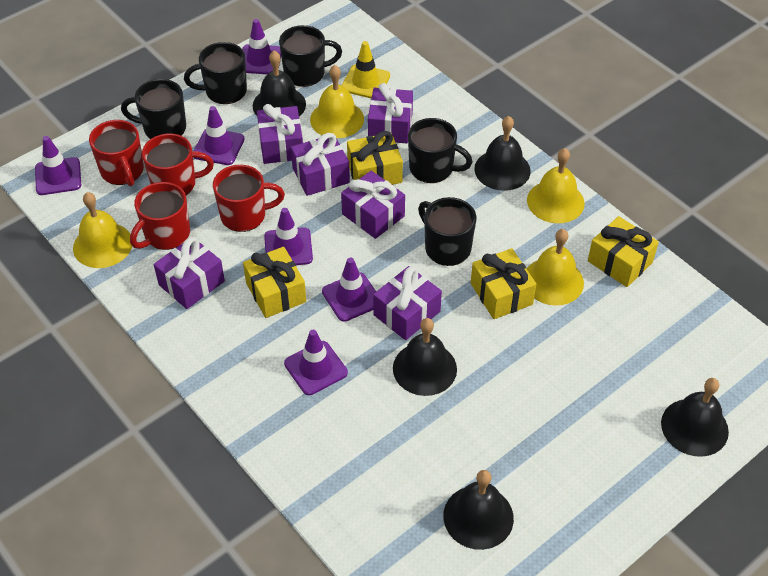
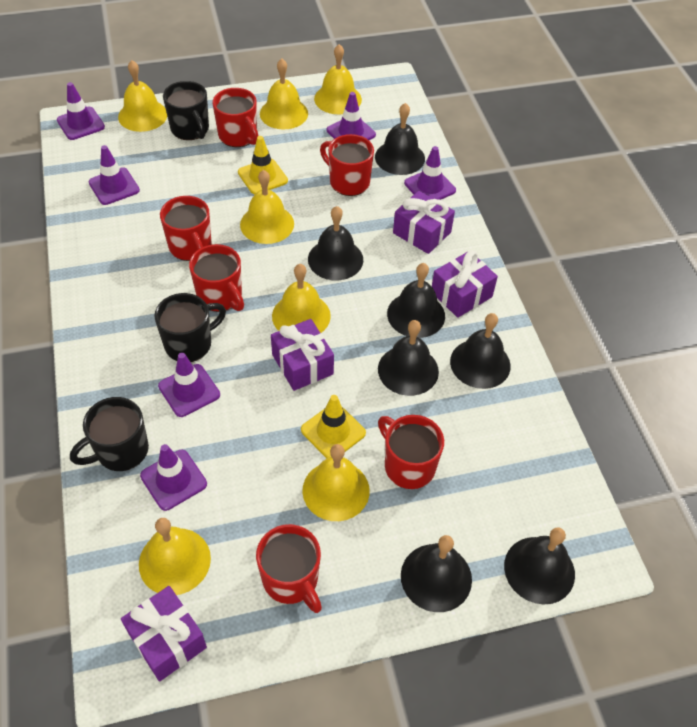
black bell: [253,51,306,117] [393,318,457,396] [443,470,514,550] [474,116,531,191] [661,378,729,457] = 5 -> [308,206,363,280] [375,103,425,175] [378,320,439,396] [387,263,445,338] [401,535,472,612] [450,313,511,389] [504,528,575,605] = 7
black mug: [121,79,186,139] [184,42,247,104] [279,25,342,87] [408,118,473,183] [418,197,477,266] = 5 -> [70,397,149,471] [154,293,226,362] [163,81,209,140] = 3
purple gift: [154,237,225,309] [257,104,303,164] [291,133,350,196] [341,171,405,239] [368,83,413,143] [373,266,442,340] = 6 -> [121,586,207,681] [271,319,334,391] [393,191,455,254] [432,250,498,318] = 4
red mug: [89,120,144,186] [130,182,190,250] [142,133,214,195] [213,165,285,232] = 4 -> [160,196,212,261] [189,244,244,312] [213,88,258,147] [256,524,322,613] [320,134,374,196] [378,415,444,489] = 6
yellow bell: [73,192,132,268] [310,65,364,138] [527,148,585,223] [527,229,584,306] = 4 -> [118,60,167,132] [139,518,211,595] [240,170,294,244] [260,58,308,129] [272,264,331,333] [302,444,370,521] [314,44,362,114] = 7
yellow gift: [243,247,306,318] [347,131,403,185] [471,248,536,319] [588,216,659,287] = 4 -> none = 0
yellow traffic cone: [342,41,390,98] = 1 -> [238,136,288,194] [301,395,366,458] = 2

